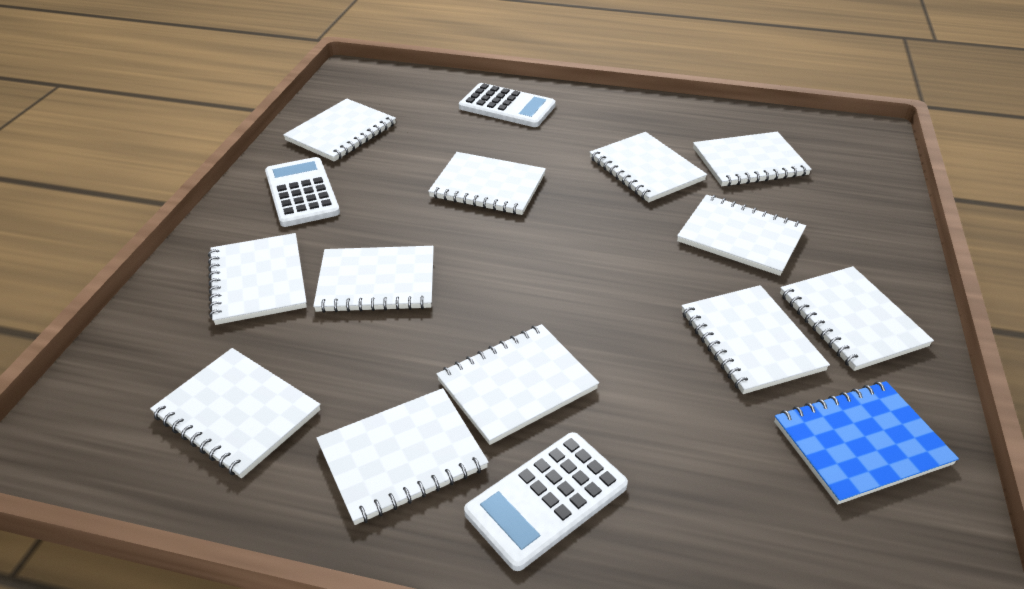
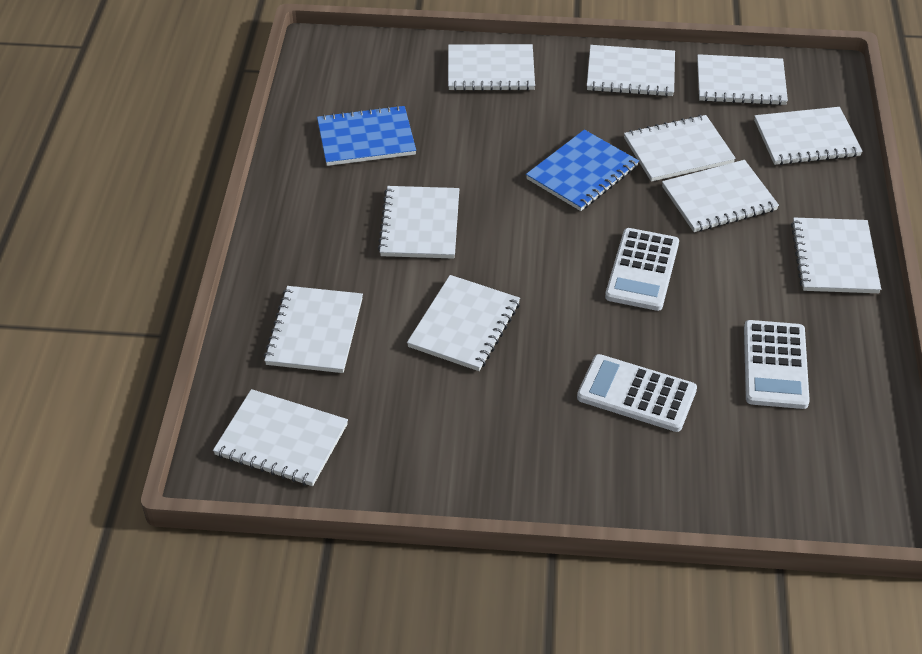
blue notebook: [774,381,959,505] = 1 -> [317,105,416,166] [526,130,639,211] = 2
white notebook: [150,348,321,478] [208,233,307,325] [283,98,396,162] [313,246,434,313] [316,388,489,525] [428,152,546,215] [436,324,599,445] [589,132,707,203] [677,195,806,276] [682,285,830,394] [693,132,812,186] [780,266,934,371] = 12 -> [213,389,348,486] [264,286,363,373] [378,186,459,259] [407,275,520,371] [448,44,535,91] [587,45,675,97] [624,115,736,182] [662,160,779,232] [697,54,788,105] [754,107,863,165] [791,218,881,293] = 11

